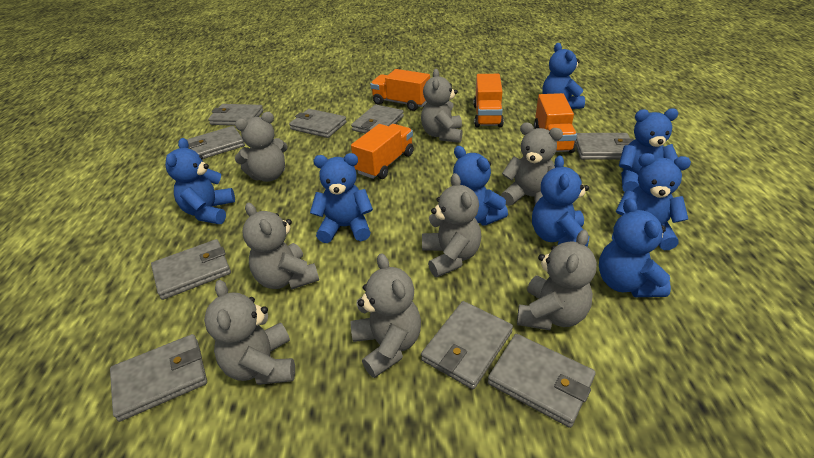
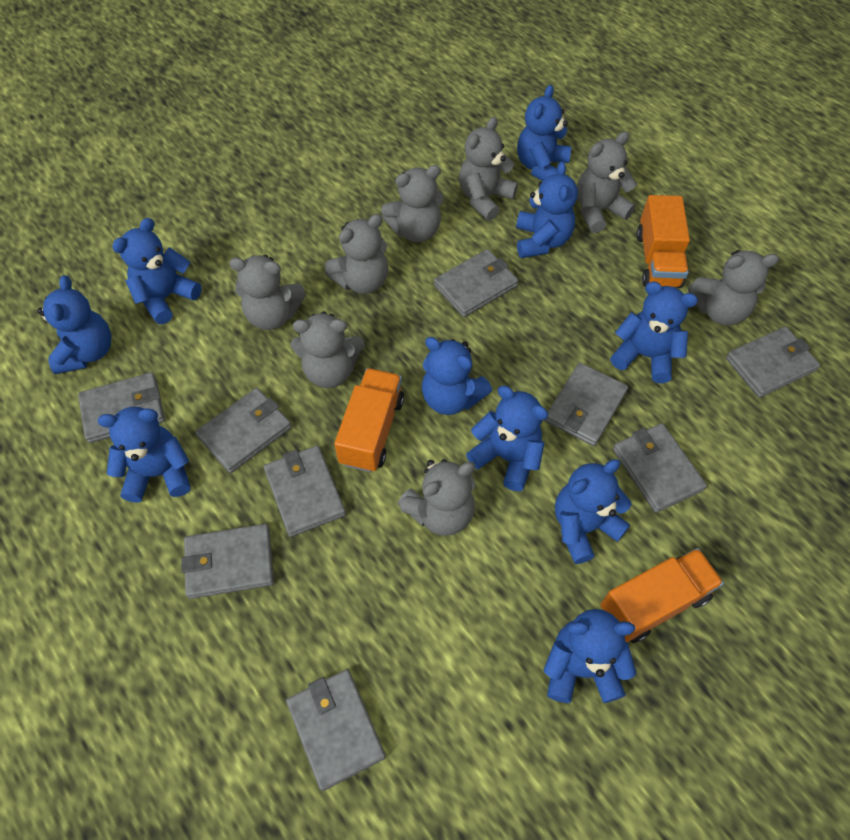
blue teddy bear: [165,138,235,224] [310,153,373,243] [453,146,508,226] [532,155,590,247] [543,43,585,109] [599,198,671,297] [615,153,691,250] [619,108,678,192] = 8 -> [37,275,112,374] [98,407,191,503] [112,218,202,324] [422,337,492,415] [466,386,548,491] [516,161,578,258] [517,85,571,181] [543,609,636,703] [555,459,632,564] [610,281,698,383] = 10
orange truck: [351,124,414,179] [370,69,430,111] [473,74,504,127] [534,93,577,153] = 4 -> [334,368,404,472] [600,548,724,643] [636,195,690,288] = 3

